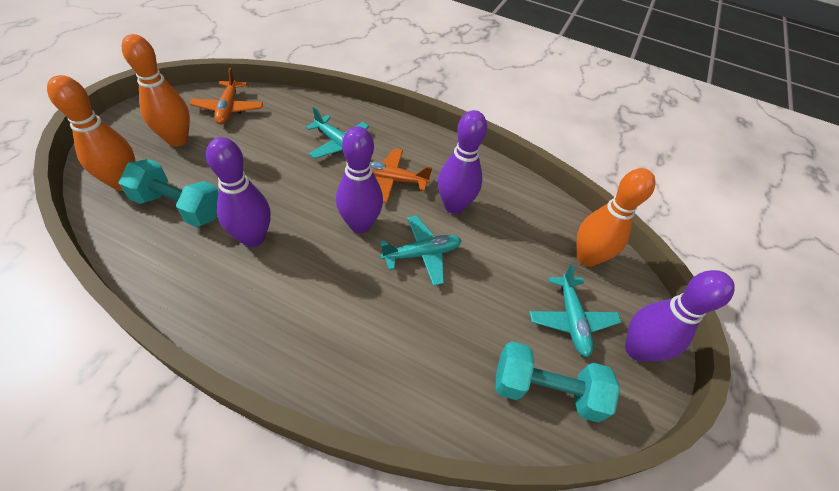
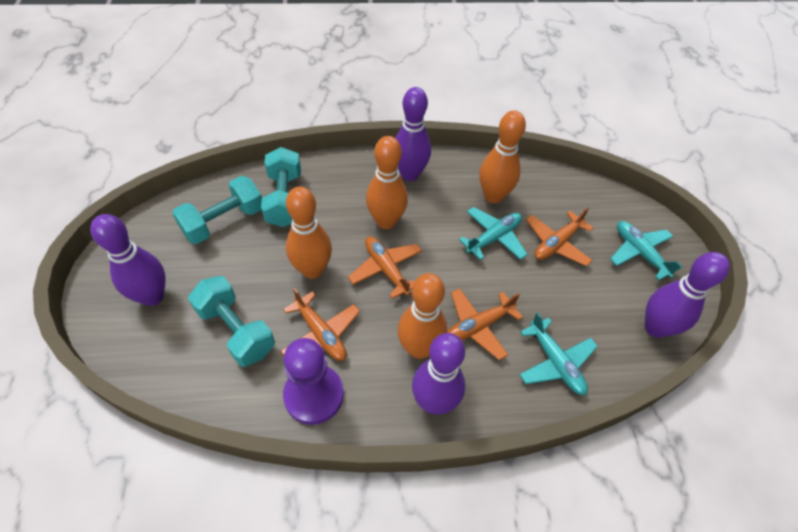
orange bowling pin: [47,75,135,191] [122,34,190,147] [576,168,655,267] = 3 -> [286,186,332,279] [366,136,408,229] [397,273,447,359] [479,110,526,203] = 4
orange plane: [190,68,263,125] [370,148,432,203] = 2 -> [280,288,360,361] [348,236,422,299] [447,288,523,360] [526,207,594,266] = 4
purple pawn: none = 0 -> [283,338,344,425] = 1
turquoise dumbbell: [118,159,219,227] [496,341,620,423] = 2 -> [172,176,262,244] [188,276,275,367] [261,147,301,227] = 3

